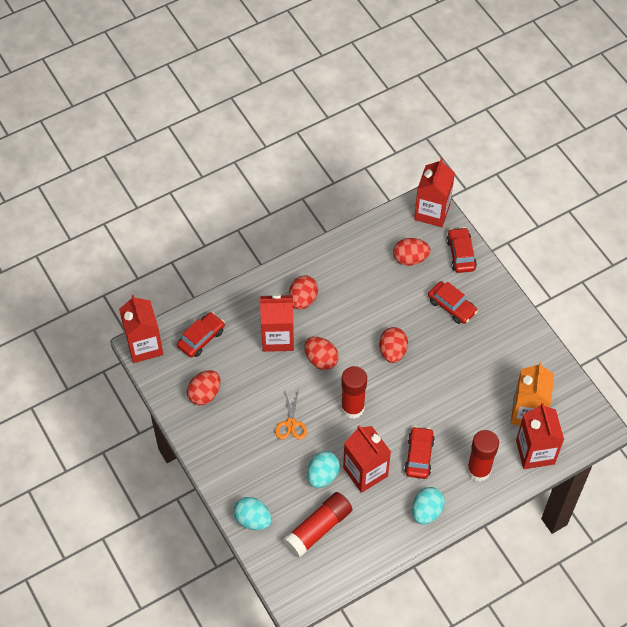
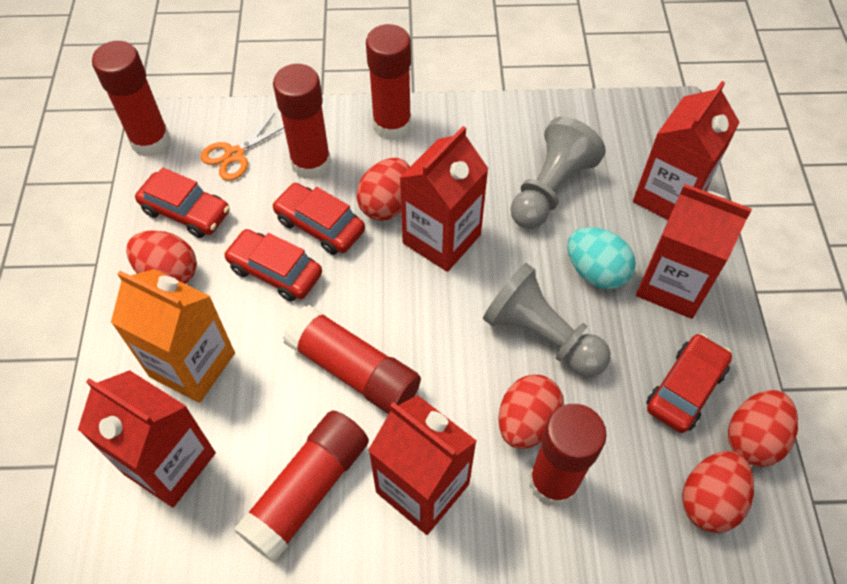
grey pawn: none = 0 -> [483,263,611,377] [511,117,606,229] = 2
red glue stick: [283,492,352,558] [341,366,367,419] [467,430,499,481] = 3 -> [92,41,171,156] [233,410,369,563] [273,64,331,179] [283,305,421,414] [366,24,411,140] [529,404,607,506] = 6
turquoise egg: [233,497,272,530] [307,451,340,488] [412,487,445,525] = 3 -> [567,227,636,289] = 1

